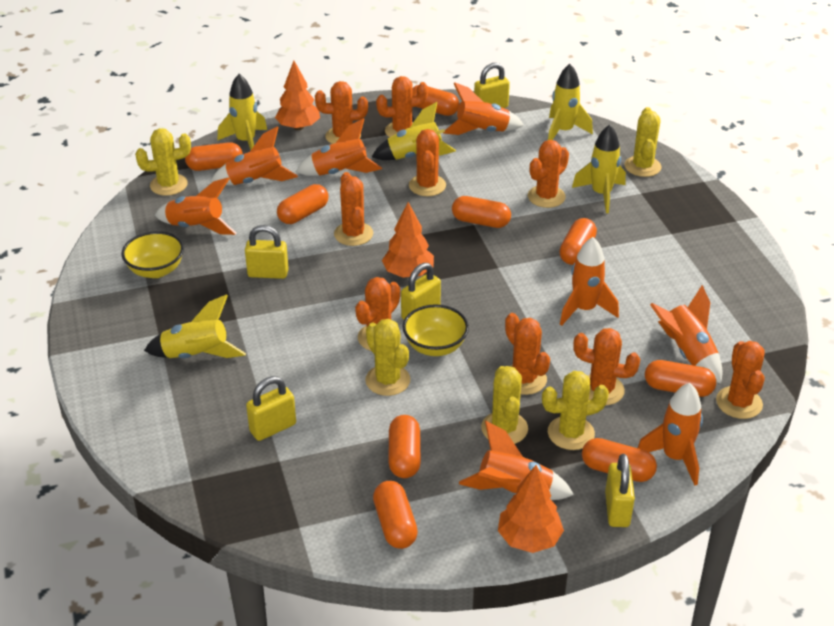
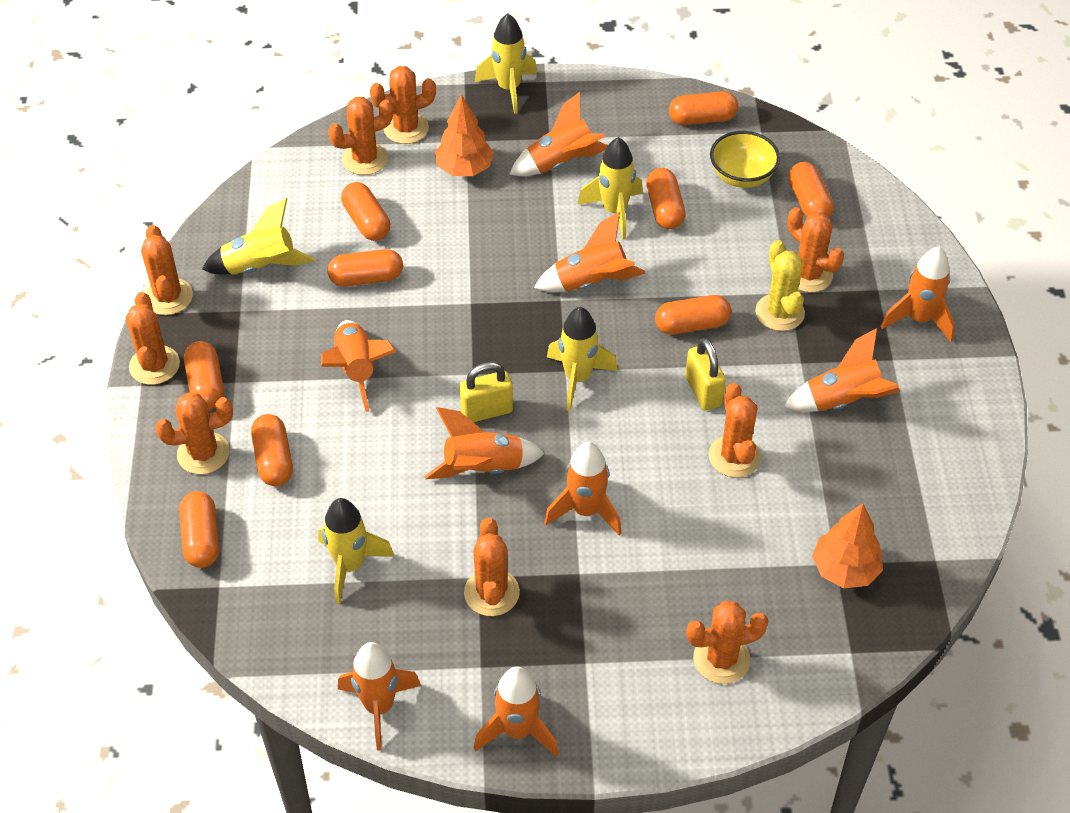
orange rocket: [155,178,237,235] [210,126,298,185] [296,118,382,176] [443,82,524,135] [459,421,574,500] [560,237,619,326] [638,383,703,485] [650,285,722,384] = 8 -> [321,320,396,412] [338,642,421,751] [424,407,545,479] [474,667,559,757] [509,92,608,176] [534,212,646,292] [544,442,622,536] [784,328,900,412] [881,247,955,342] = 9
orange tree: [275,61,320,130] [382,202,434,278] [498,465,564,553] = 3 -> [435,95,494,176] [812,504,883,588] = 2
yellow bowl: [122,231,184,278] [403,304,469,356] = 2 -> [710,131,780,188] = 1
yellow cactus: [135,128,191,196] [365,319,410,396] [481,366,528,444] [542,371,609,450] [624,107,662,177] = 5 -> [755,240,805,331] = 1
yellow padlock: [245,225,289,279] [246,376,296,441] [401,263,441,320] [474,63,510,108] [605,454,635,527] = 5 -> [460,362,513,422] [685,338,726,411] = 2

